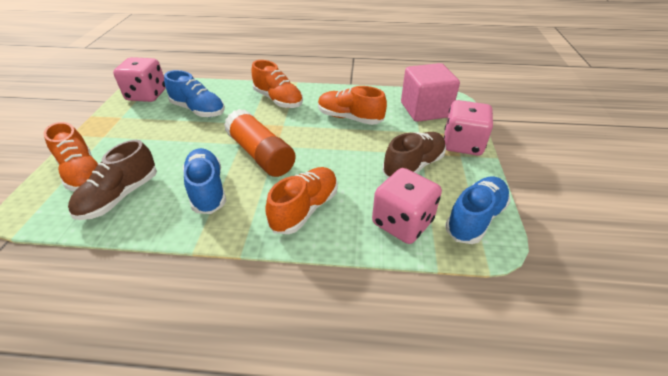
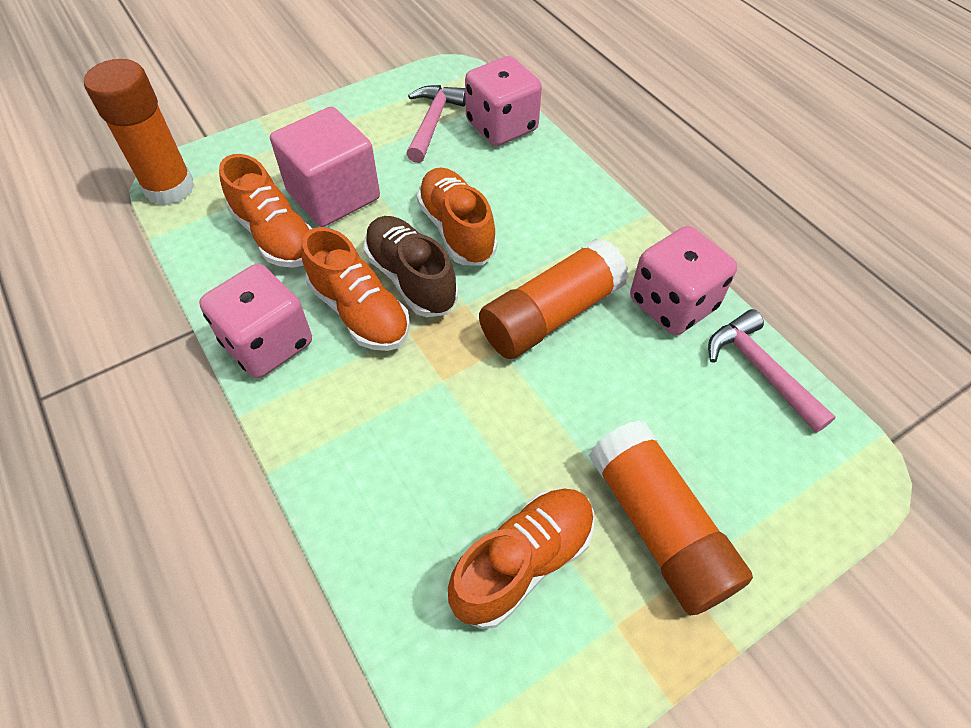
blue shoe: [164,70,225,117] [183,148,226,214] [445,177,510,244] = 3 -> none = 0
brown shoe: [68,140,157,220] [382,132,446,179] = 2 -> [363,216,458,317] = 1
orange glue stick: [224,109,296,177] = 1 -> [84,59,195,205] [479,238,629,359] [589,420,753,615] = 3
pink hammer: none = 0 -> [407,85,466,163] [708,309,836,433] = 2

